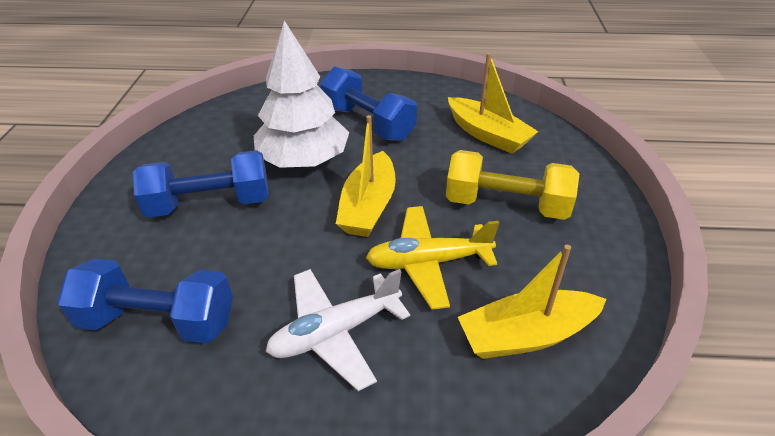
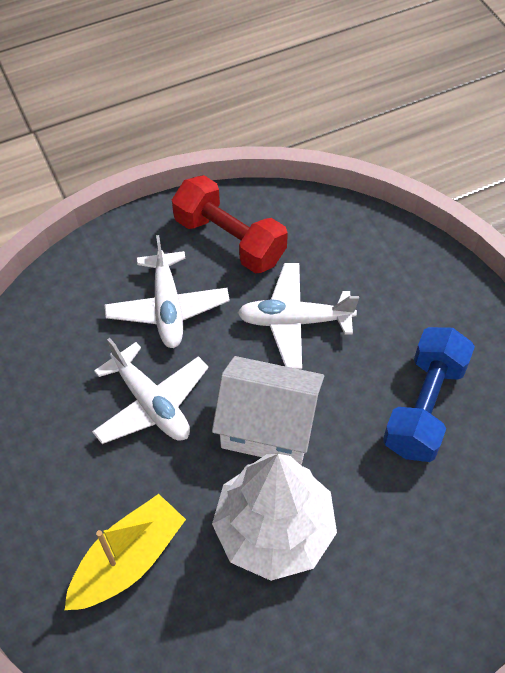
blue dumbbell: [57,258,233,344] [133,150,269,218] [320,67,417,141] = 3 -> [383,327,475,462] = 1
red dumbbell: none = 0 -> [172,175,288,274] = 1
white house: none = 0 -> [212,356,324,465] = 1
white plane: [266,269,410,391] = 1 -> [92,338,209,444] [104,235,230,348] [238,263,359,369] = 3
yellow boat: [336,115,396,237] [448,53,538,154] [458,245,606,359] = 3 -> [65,494,186,610] = 1
yellow dumbbell: [446,150,580,220] = 1 -> none = 0
yellow plane: [366,206,499,310] = 1 -> none = 0

